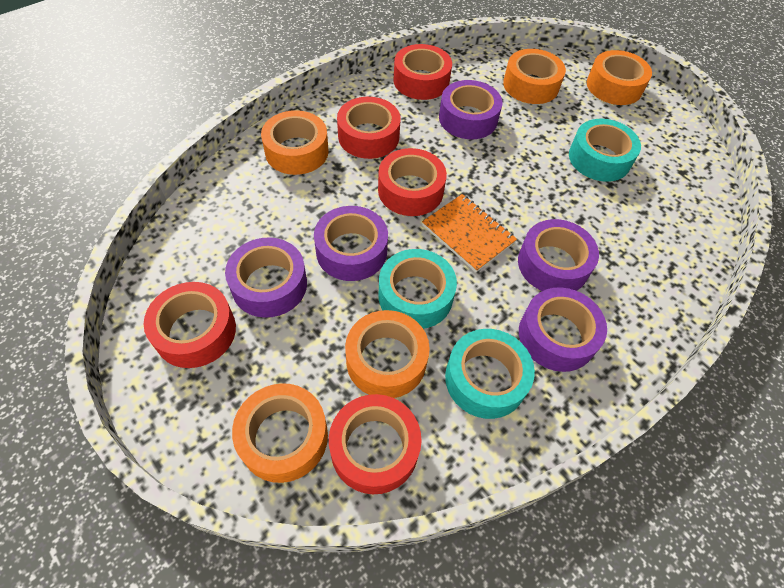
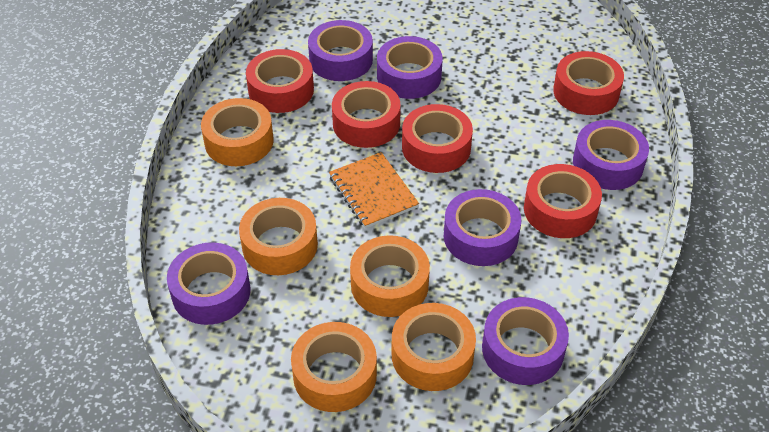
purple tape: [225,237,307,318] [314,206,388,281] [439,80,503,139] [518,219,599,291] [519,287,607,372] = 5 -> [167,243,251,325] [308,20,373,81] [377,36,443,99] [444,189,521,266] [482,297,569,385] [573,120,649,190] = 6
turquoise tape: [379,249,457,329] [445,329,535,419] [569,119,641,182] = 3 -> none = 0

